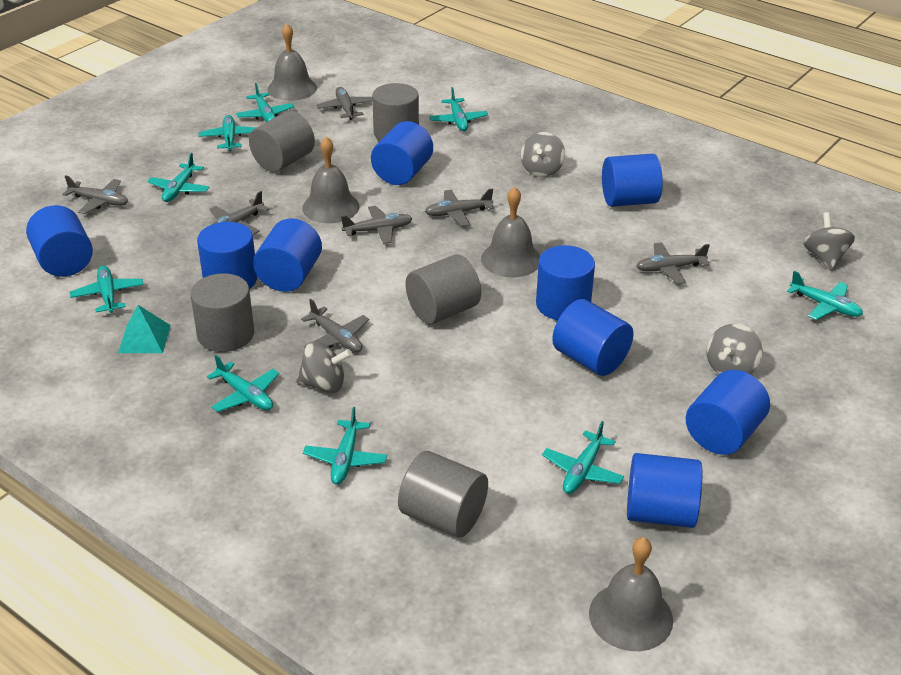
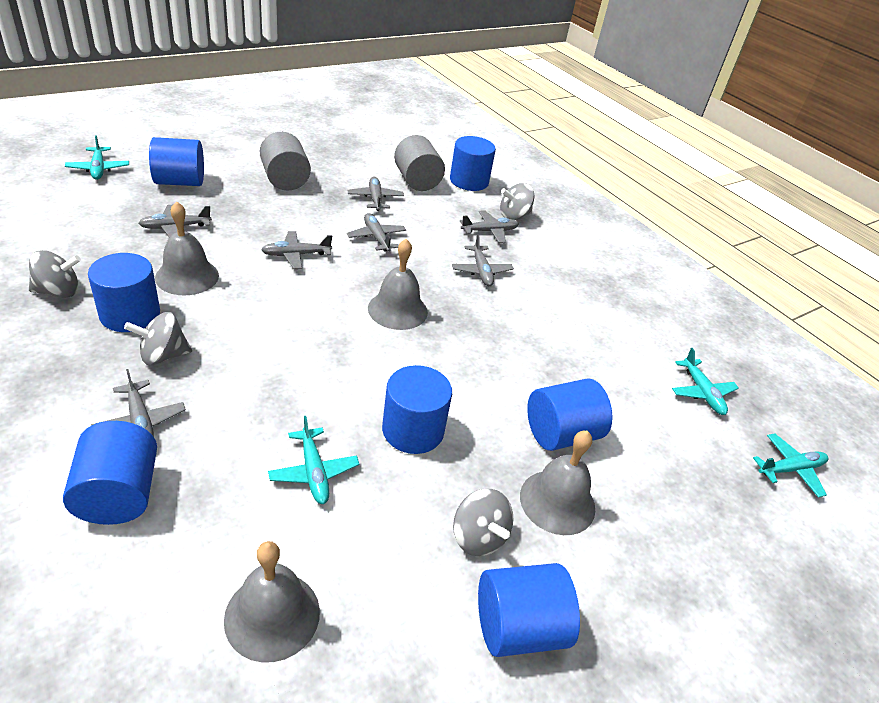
blue cylinder: [26,205,93,277] [197,222,257,289] [253,218,322,292] [371,121,433,185] [536,245,595,320] [552,299,634,376] [602,154,663,207] [627,453,702,528] [686,370,770,455] = 9 -> [63,421,157,525] [88,253,160,332] [149,137,204,186] [382,365,452,454] [450,136,496,191] [478,563,580,657] [527,378,613,451] = 7
grey cylinder: [190,273,255,352] [249,111,315,172] [372,83,419,141] [398,451,488,538] [406,254,481,324] = 5 -> [260,132,311,191] [394,135,445,191] = 2
turquoise plane: [70,265,144,313] [147,153,209,202] [199,115,255,151] [207,355,279,412] [236,83,294,122] [303,407,387,484] [429,87,488,131] [542,421,624,494] [787,271,863,320] = 9 -> [65,135,129,180] [268,416,359,504] [672,348,739,415] [753,433,828,498] = 4
turquoise pyramid: [118,305,171,353] = 1 -> none = 0

